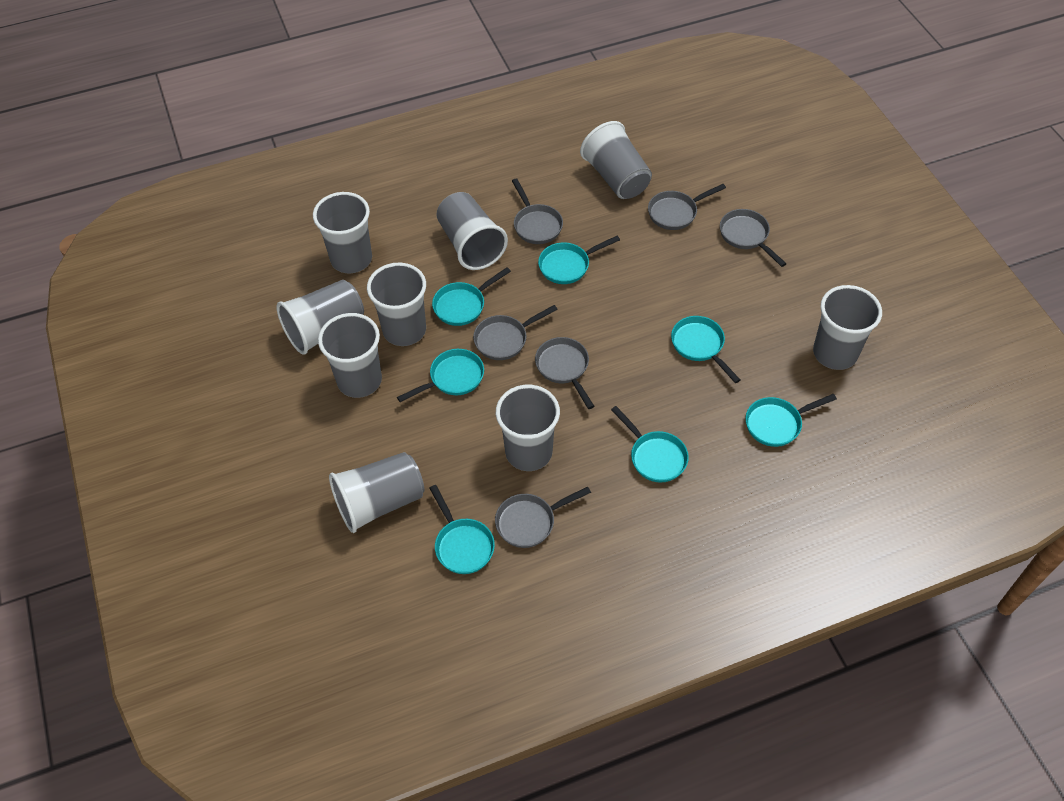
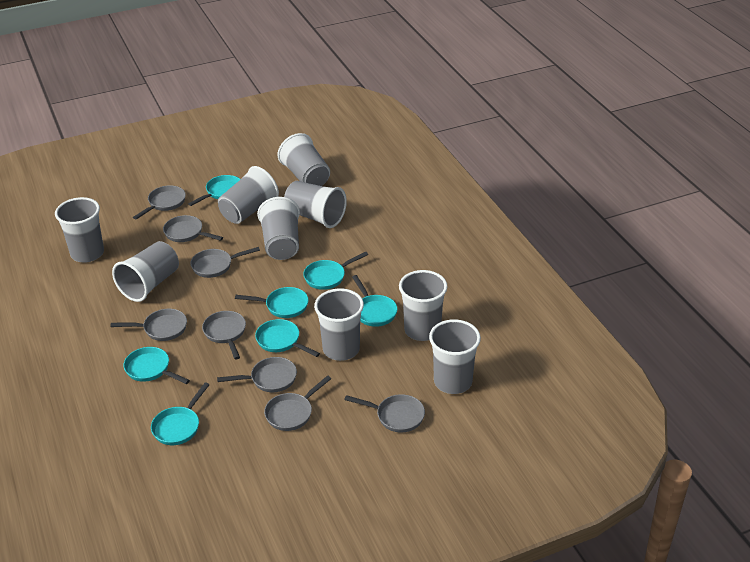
grey pan: [473,305,558,360] [495,487,591,548] [512,179,563,244] [535,337,594,409] [648,184,726,230] [720,209,787,267] = 6 -> [111,309,187,341] [133,185,186,220] [163,215,223,242] [190,247,260,278] [202,311,246,360] [217,357,297,392] [264,375,331,431] [344,394,425,433] = 8

